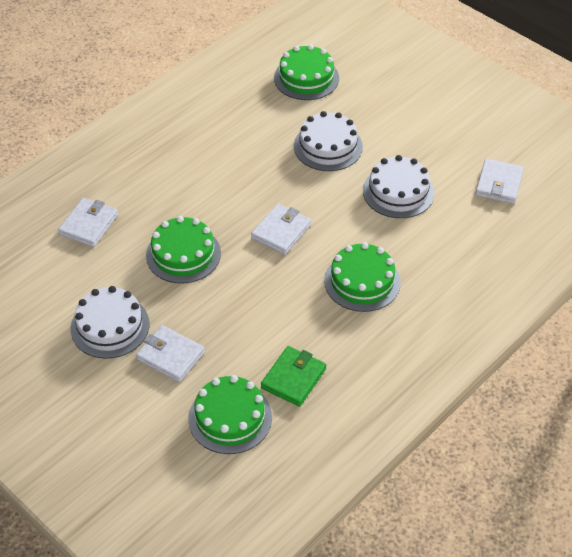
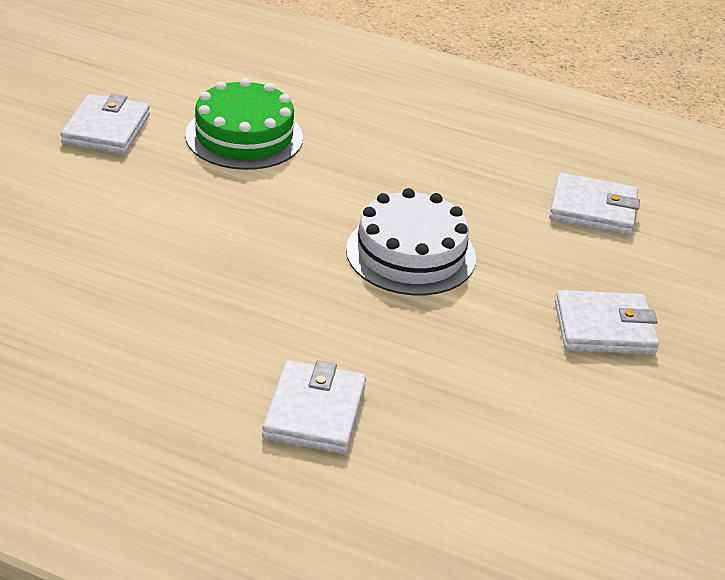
green cake: [146,216,221,283] [189,375,272,454] [274,44,339,100] [324,242,401,312] = 4 -> [185,78,303,170] = 1
green wallet: [261,346,326,407] = 1 -> none = 0
white cake: [70,286,150,359] [294,111,363,171] [363,155,434,218] = 3 -> [346,188,476,295] = 1

